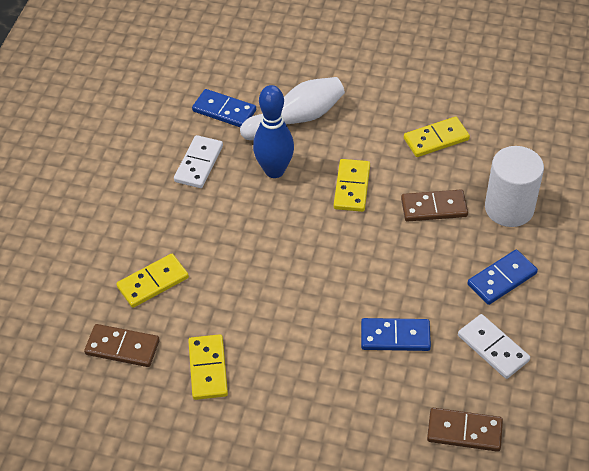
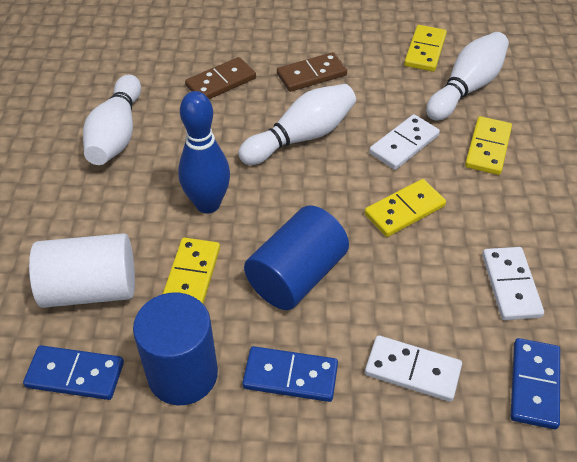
blue cylinder: none = 0 -> [133,293,218,405] [244,205,349,310] = 2
brown domino: [84,324,160,367] [401,190,468,222] [427,408,503,452] = 3 -> [185,57,256,99] [277,52,347,92] = 2
white bowling pin: [240,77,345,140] = 1 -> [83,75,141,165] [238,84,356,165] [426,32,509,121] = 3
white domino: [174,135,223,188] [458,314,530,379] = 2 -> [365,335,462,402] [369,114,440,170] [482,247,544,320] = 3

